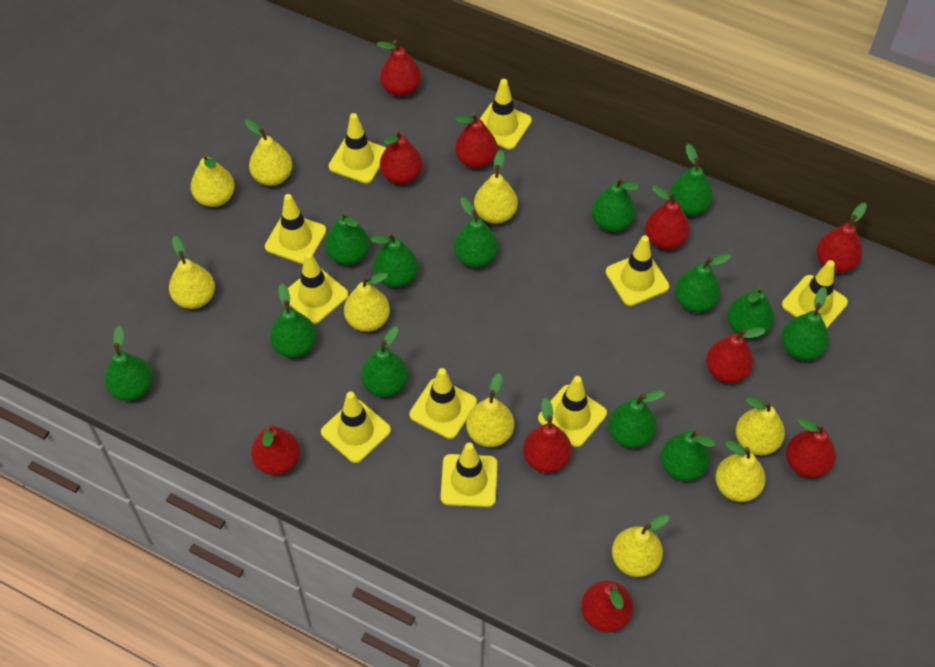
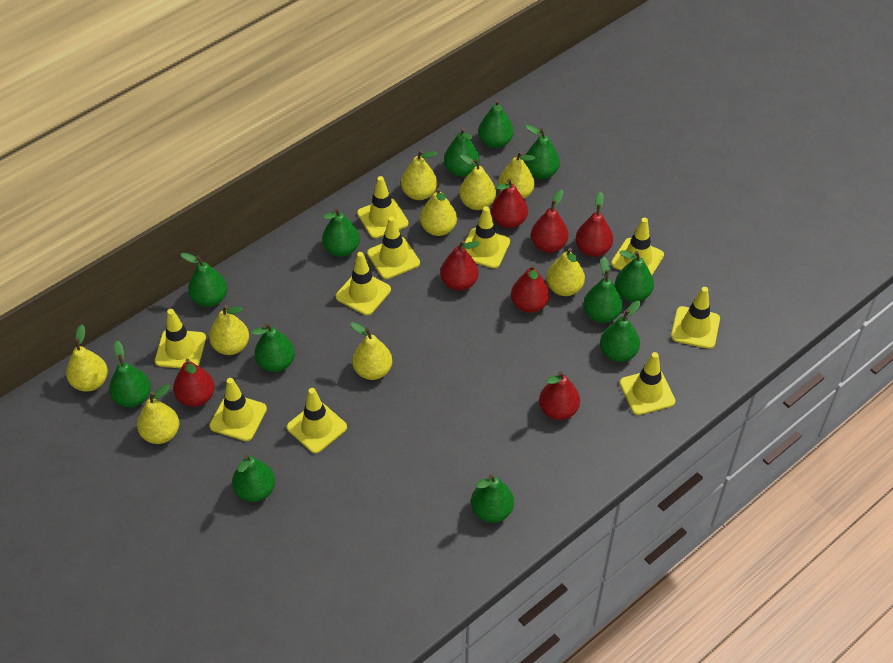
green pear: [104,326,153,401] [270,283,317,358] [325,211,370,265] [361,326,408,397] [370,233,418,288] [454,197,498,268] [592,177,639,232] [608,390,665,448] [661,430,715,481] [669,144,713,216] [675,254,731,313] [727,286,774,339] [782,287,829,361] = 13 -> [109,341,151,407] [180,253,227,307] [232,455,275,502] [251,323,295,372] [322,208,360,257] [444,128,480,177] [471,474,514,523] [478,100,514,148] [524,125,560,179] [583,257,623,323] [600,300,641,362] [615,251,654,302] = 12
red pear: [251,425,300,475] [376,40,421,97] [380,130,423,185] [455,113,498,168] [523,398,572,473] [581,581,633,632] [645,185,690,250] [706,327,766,383] [786,419,836,478] [816,202,867,273] = 10 -> [173,359,215,407] [440,240,480,291] [491,179,528,228] [511,265,550,313] [531,189,568,253] [539,371,580,420] [575,192,613,257] = 7

